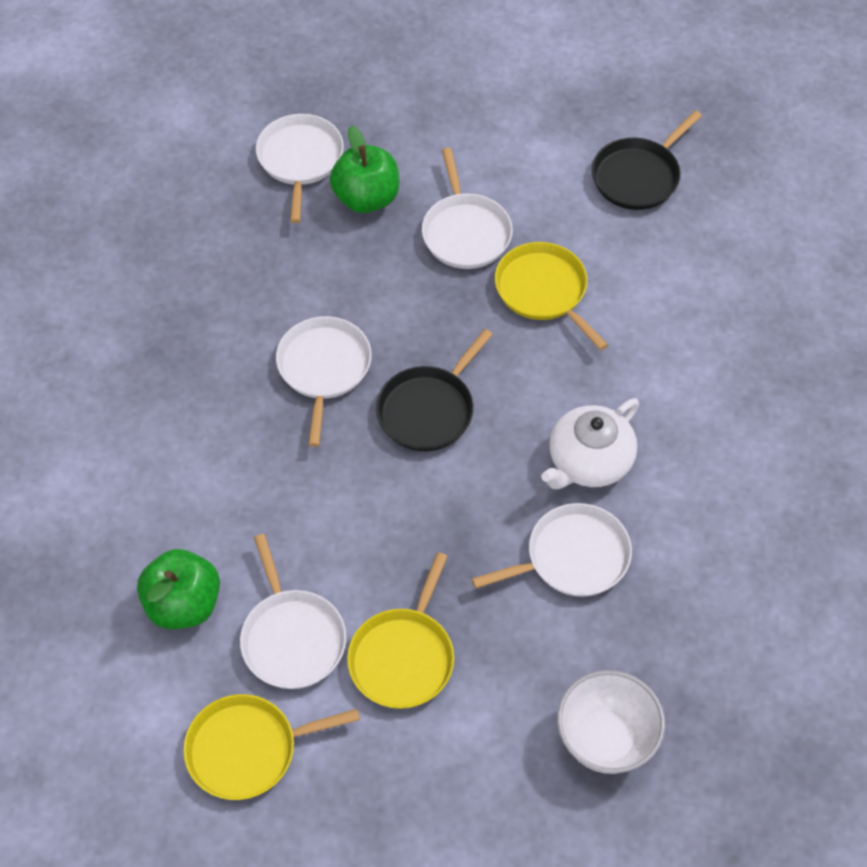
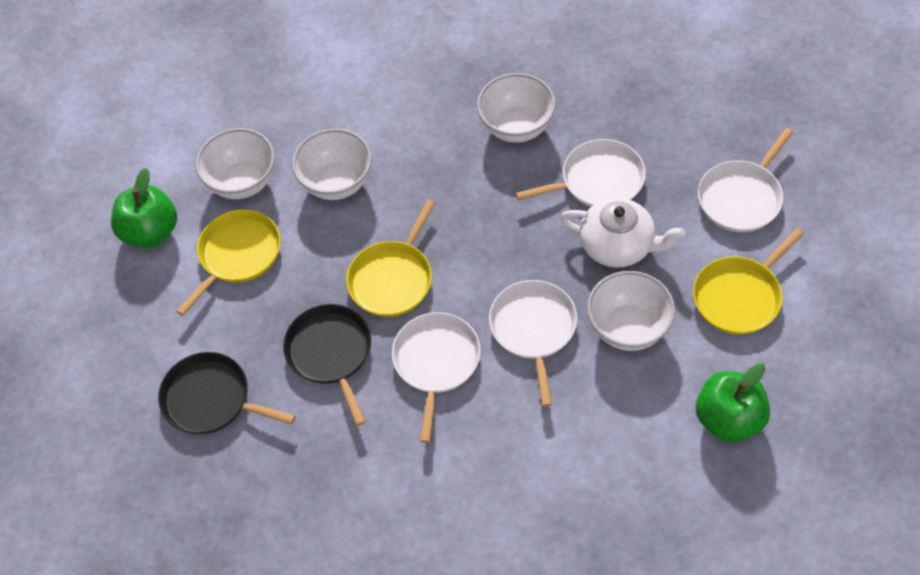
white bowl: [557,670,665,774] = 1 -> [196,128,275,199] [292,129,372,200] [477,73,556,143] [587,271,675,351] = 4
white pan: [240,534,346,689] [256,114,344,223] [276,316,372,447] [422,148,513,269] [472,503,632,597] = 5 -> [392,312,481,443] [489,280,577,407] [516,139,646,207] [698,128,793,232] = 4

